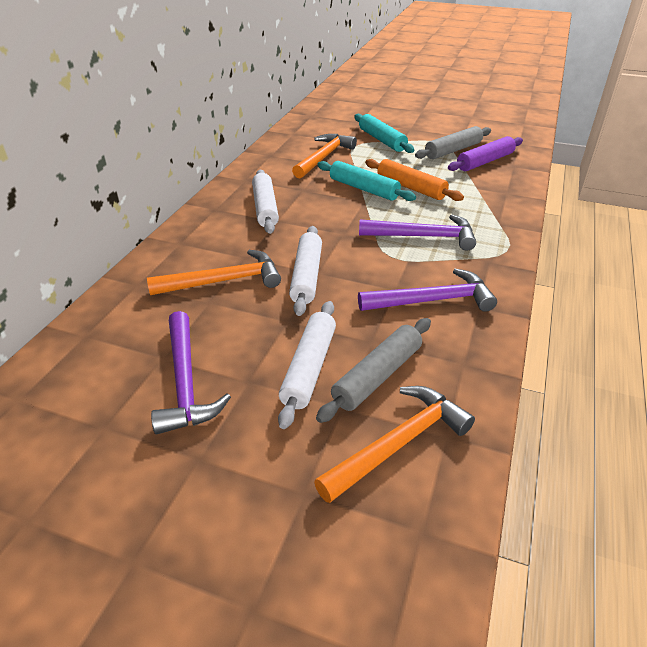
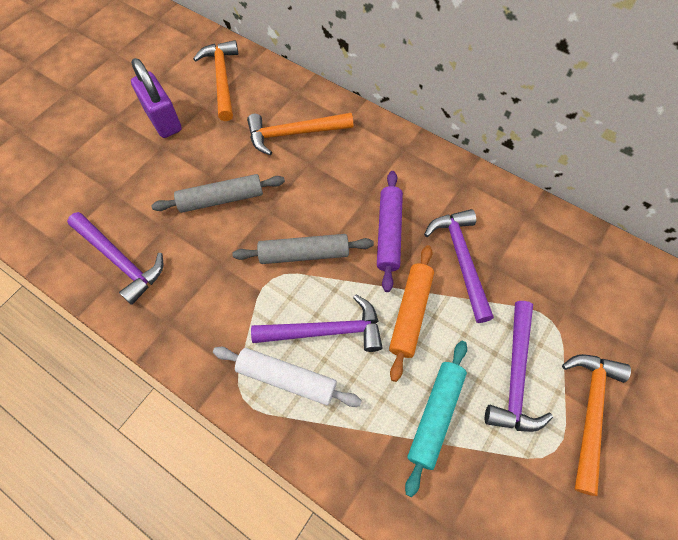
purple hammer: [151,311,231,434] [358,269,497,312] [359,214,476,251] = 3 -> [67,212,163,305] [251,294,383,352] [424,209,494,323] [485,301,553,432] = 4
purple padlock: none = 0 -> [131,58,182,138] = 1
turquoise rolling pin: [317,161,416,201] [354,114,415,153] = 2 -> [405,341,467,497] = 1
white rolling pin: [252,170,279,234] [278,301,336,429] [289,226,322,316] = 3 -> [213,347,362,407] = 1

